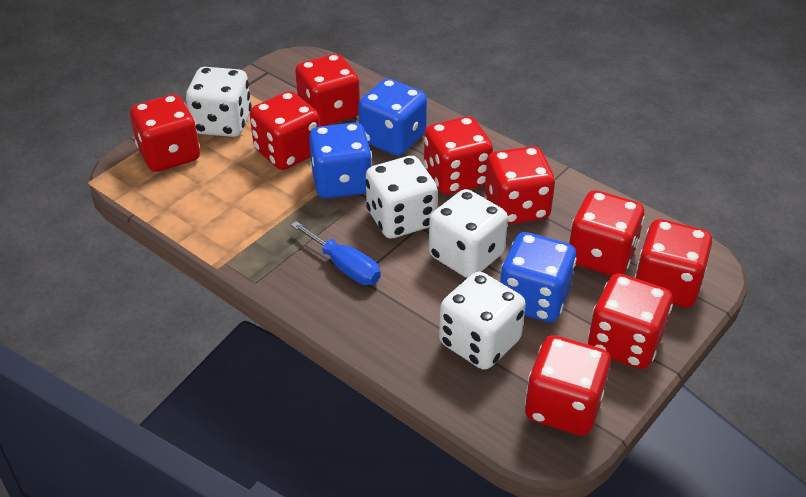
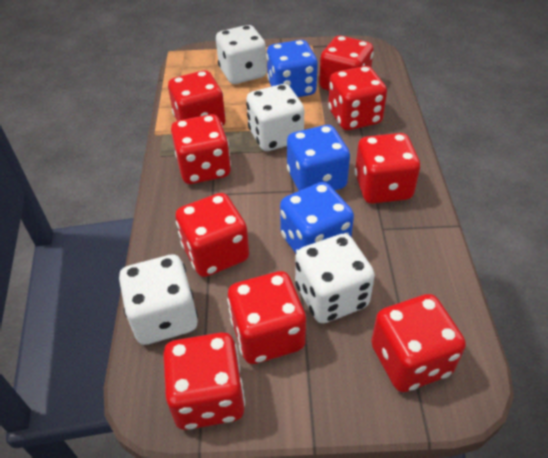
blue screwdriver: [291,221,381,285] = 1 -> none = 0

